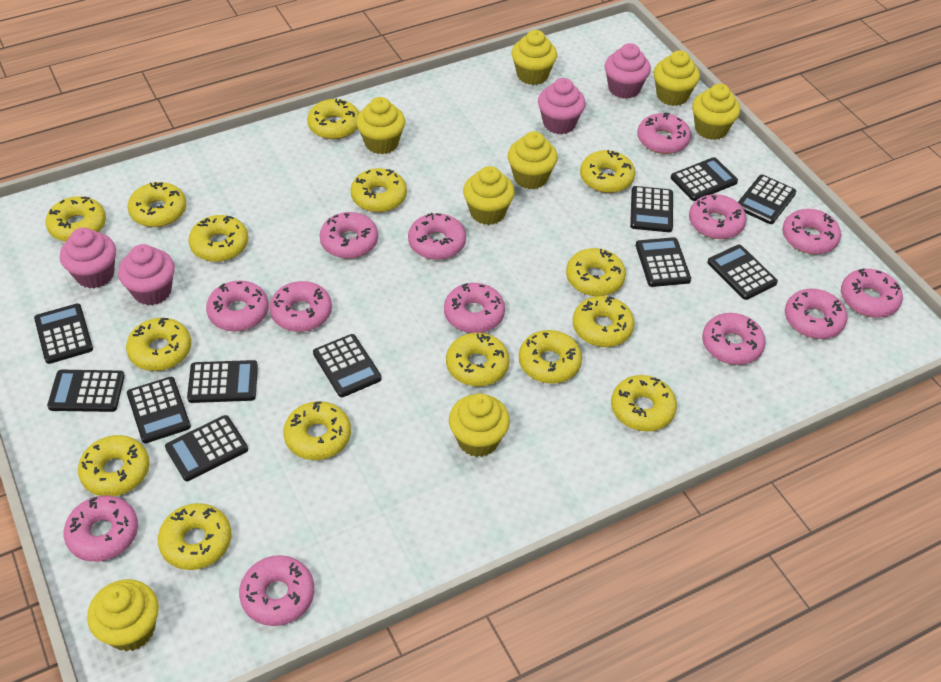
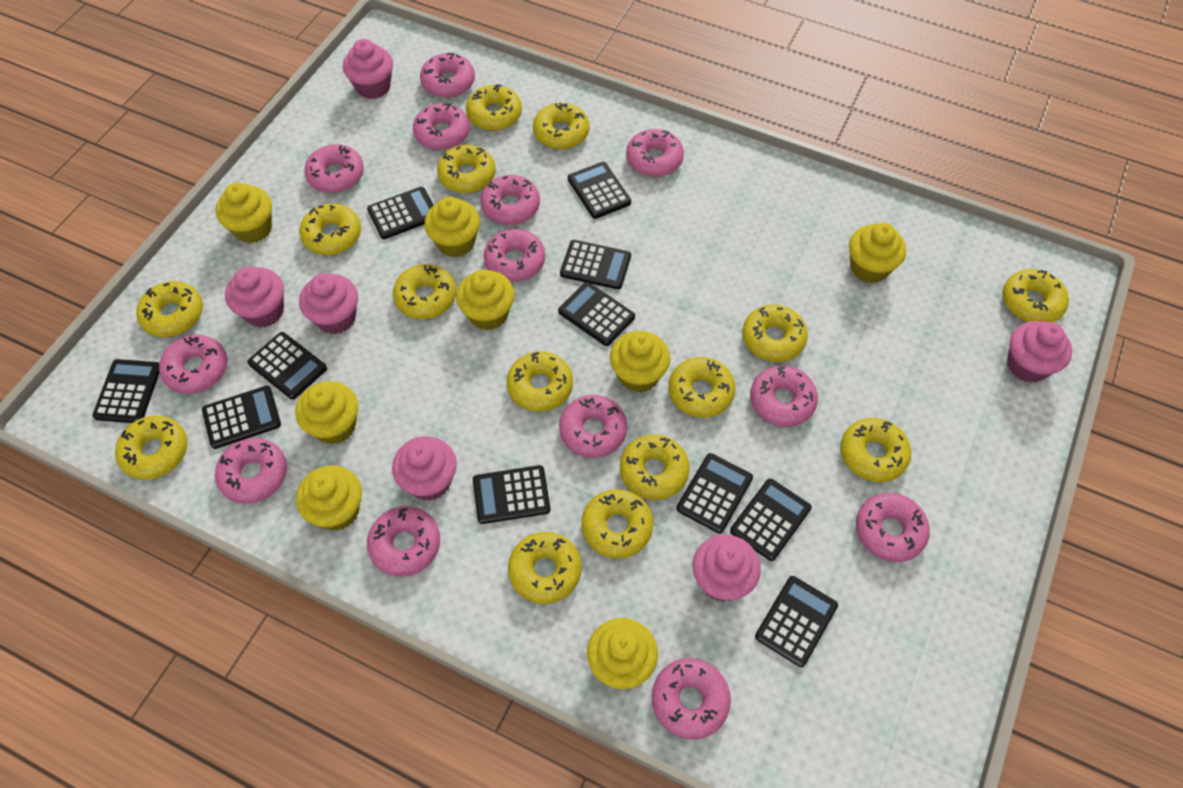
pink cupcake: [60,228,116,289] [118,244,175,305] [538,78,586,134] [605,43,651,99] = 4 -> [225,267,284,327] [299,273,358,334] [343,39,393,99] [392,436,457,501] [693,535,761,602] [1007,321,1072,383] = 6

